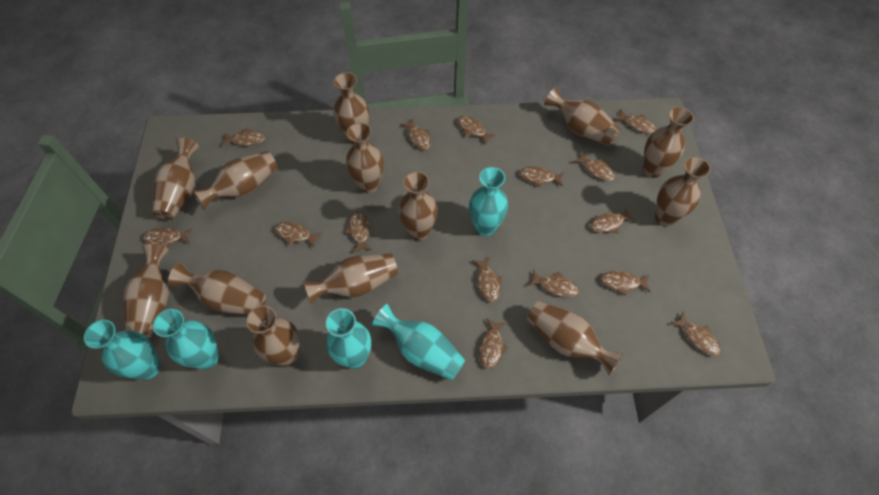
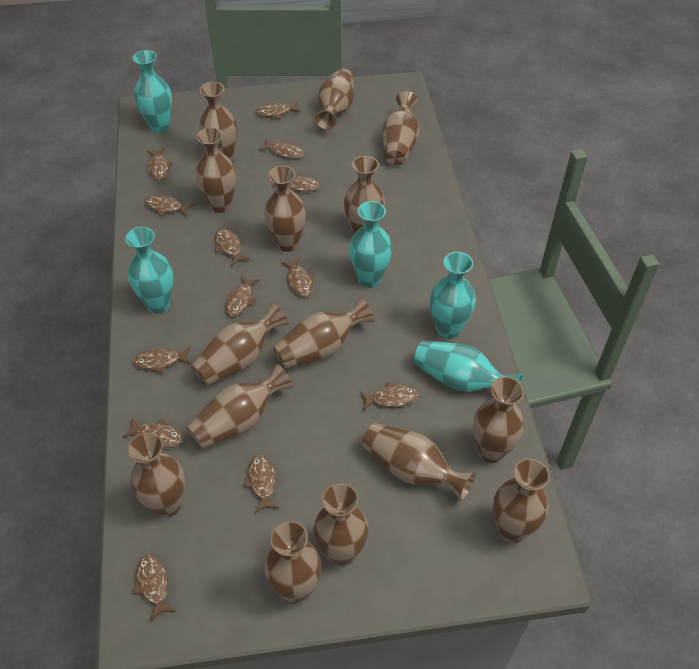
brown fish: [142,228,192,247] [221,128,265,146] [275,222,322,248] [345,211,371,253] [400,118,431,150] [457,116,496,144] [472,257,502,302] [479,319,508,369] [519,167,564,187] [528,270,579,297] [573,151,615,181] [590,207,636,233] [600,271,650,296] [614,109,657,134] [671,312,721,356] = 15 -> [122,418,183,448] [133,347,191,373] [133,555,176,622] [144,195,194,217] [147,148,173,180] [215,228,249,266] [225,275,260,316] [243,455,279,513] [256,101,301,119] [258,139,305,159] [271,173,320,192] [281,257,314,297] [360,382,419,410] = 13
brown vase: [123,244,169,339] [152,137,200,220] [168,263,266,315] [192,151,278,210] [246,305,299,366] [303,253,398,305] [333,72,369,145] [346,123,384,193] [398,172,438,241] [527,301,624,376] [544,87,621,146] [643,107,694,178] [655,157,711,226] = 13 -> [128,432,185,518] [187,364,293,449] [191,303,289,385] [196,127,236,213] [199,82,237,161] [264,166,306,252] [265,521,322,604] [273,298,374,369] [313,483,369,567] [314,68,354,130] [344,156,385,235] [362,423,476,501] [382,91,419,166] [473,377,524,463] [493,458,550,543] = 15

